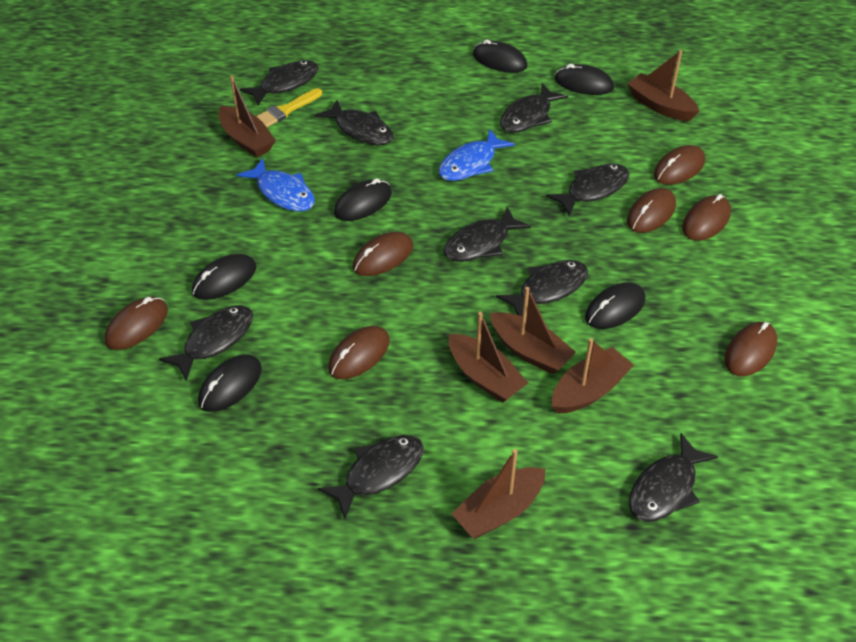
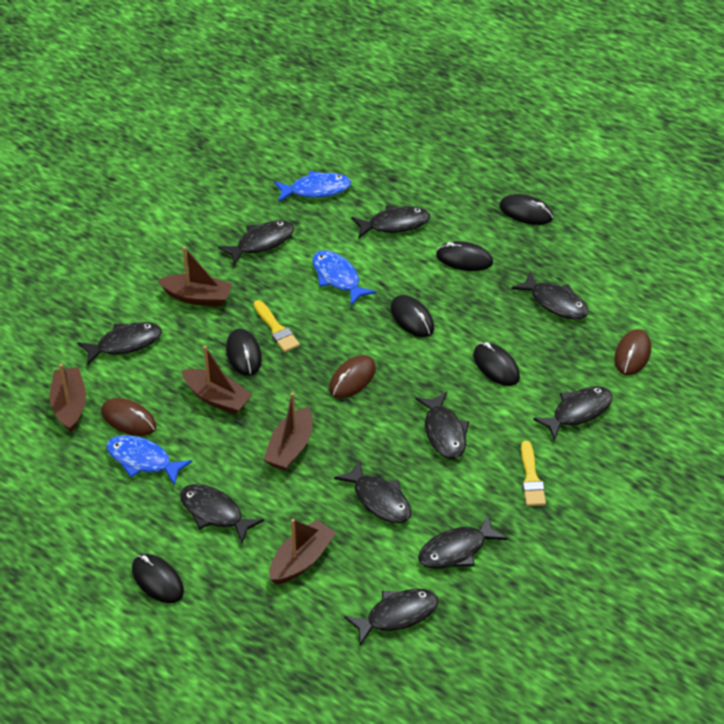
black fish: [159,305,253,381] [240,60,319,106] [315,100,393,145] [318,435,423,519] [444,207,531,262] [496,260,588,316] [500,83,568,133] [546,164,629,216] [629,433,718,522] = 9 -> [78,322,162,365] [180,484,264,543] [218,220,294,265] [334,460,411,523] [344,589,439,646] [351,205,430,239] [415,392,470,459] [418,514,507,569] [511,272,589,320] [533,386,613,441] = 10
blue fish: [237,158,315,212] [438,129,515,181] = 2 -> [106,435,192,486] [274,171,351,202] [312,250,376,306] = 3
brown boat: [219,75,276,158] [449,312,528,403] [452,449,545,538] [490,287,576,374] [552,338,634,413] [627,50,699,121] = 6 -> [49,364,86,432] [158,247,232,306] [182,346,252,415] [264,392,313,471] [269,519,336,585] = 5
brown mouse: [105,297,168,350] [328,326,390,379] [353,232,413,276] [627,188,676,233] [654,145,705,185] [682,194,731,241] [724,322,777,376] = 7 -> [101,398,156,436] [329,355,376,398] [614,329,651,375] = 3
yellow brush: [256,88,322,127] = 1 -> [254,300,300,352] [521,441,546,506] = 2

